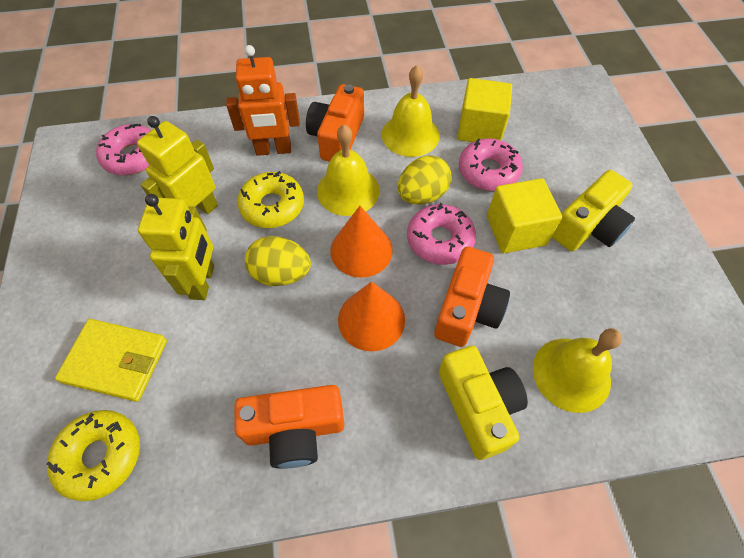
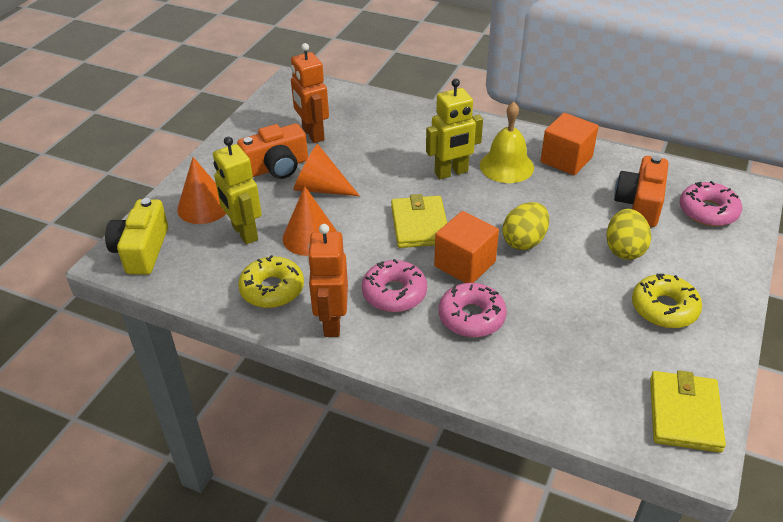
orange camera: [234,385,344,469] [306,84,364,162] [434,247,510,347] = 3 -> [237,124,308,179] [614,155,668,227] = 2
orange cone: [331,206,393,278] [338,282,405,351] = 2 -> [177,157,226,224] [283,186,337,256] [293,144,360,196] = 3
orange cube: none = 0 -> [434,211,499,283] [541,113,599,175] = 2
orange robot: [226,45,300,156] = 1 -> [291,43,329,143] [307,224,348,337] = 2
yellow bell: [317,125,380,216] [381,65,440,157] [533,328,622,413] = 3 -> [480,102,534,183] = 1
yellow camera: [439,346,528,460] [552,170,635,251] = 2 -> [105,198,168,275] = 1
yellow cube: [457,78,512,142] [487,178,562,253] = 2 -> none = 0
yellow wallet: [55,319,167,402] = 1 -> [391,194,447,248] [650,370,726,453] = 2

